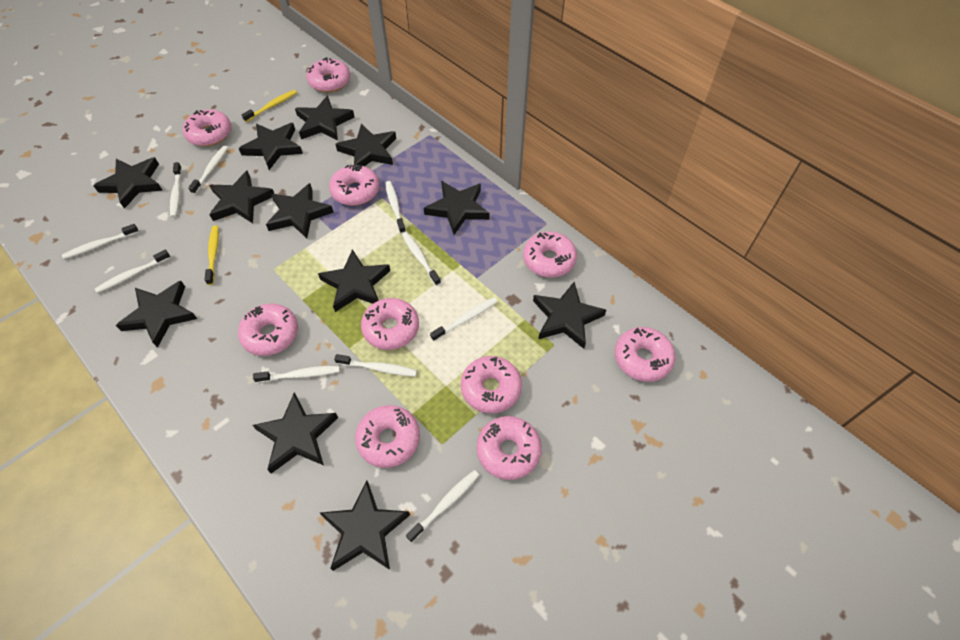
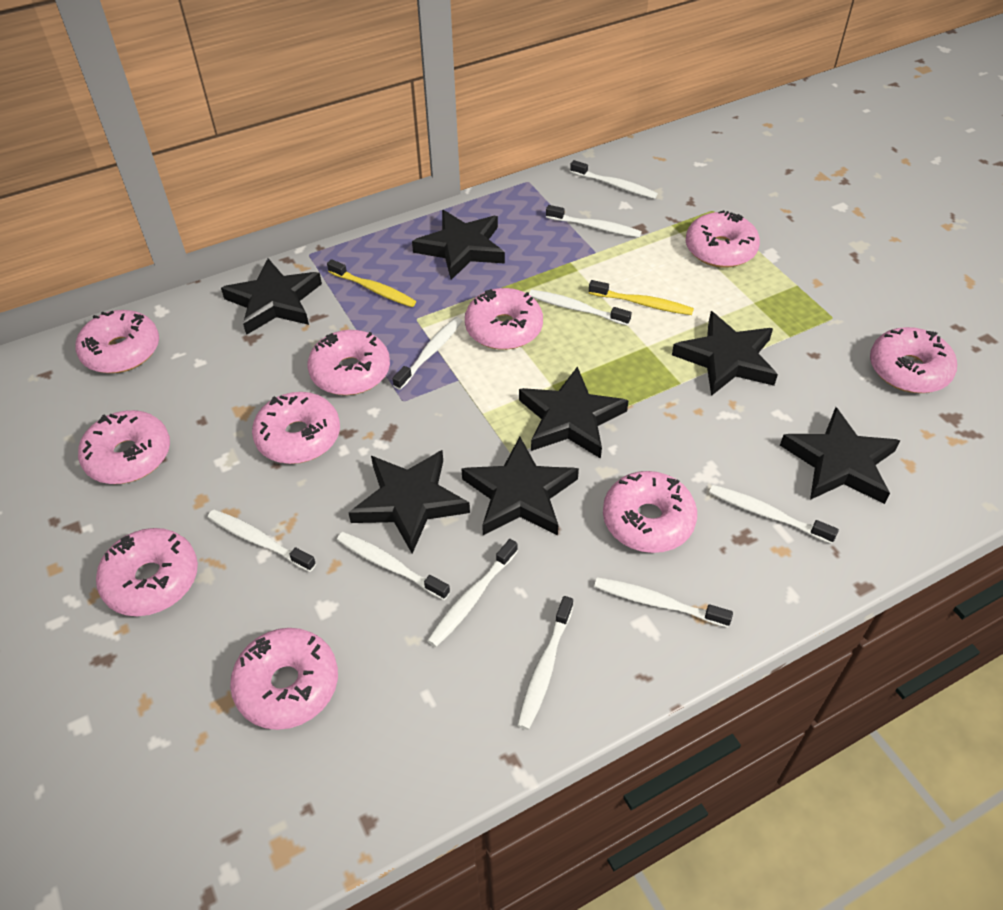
black star: [93,157,163,209] [116,281,197,348] [209,170,274,223] [239,123,303,170] [253,393,338,473] [266,183,334,238] [295,96,355,141] [318,249,390,312] [320,481,410,571] [335,124,396,166] [424,181,490,235] [533,282,606,349] = 12 -> [221,259,322,335] [348,450,470,554] [412,210,505,280] [462,437,579,536] [519,366,629,459] [672,311,778,396] [780,407,900,504] = 7

